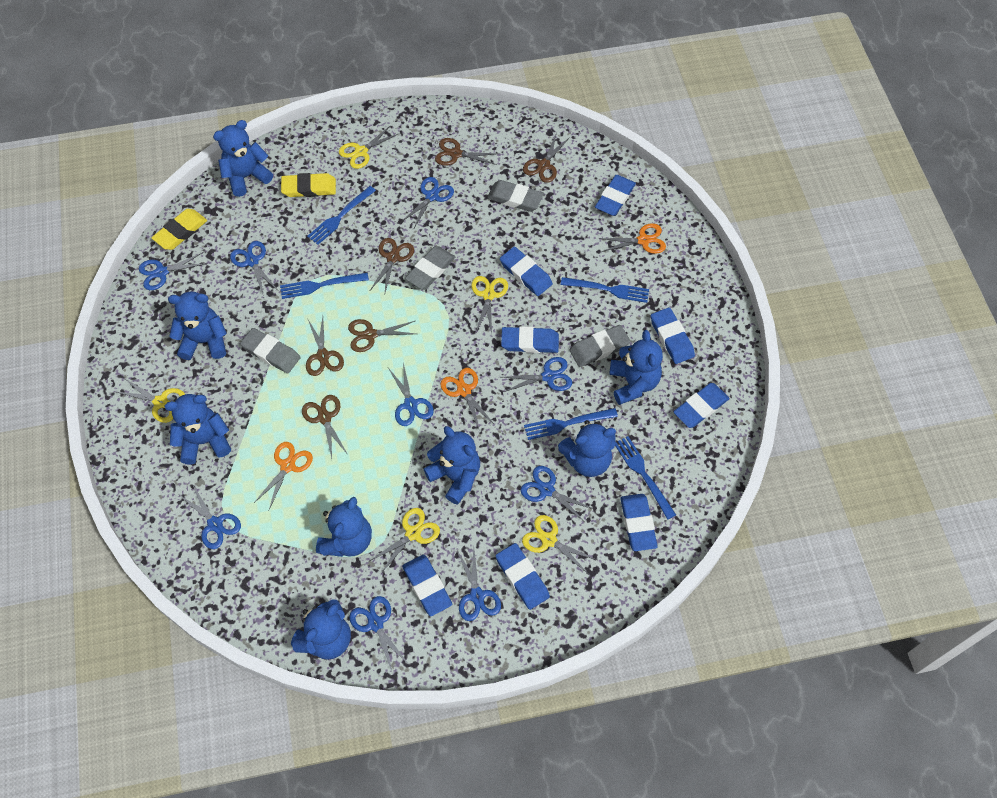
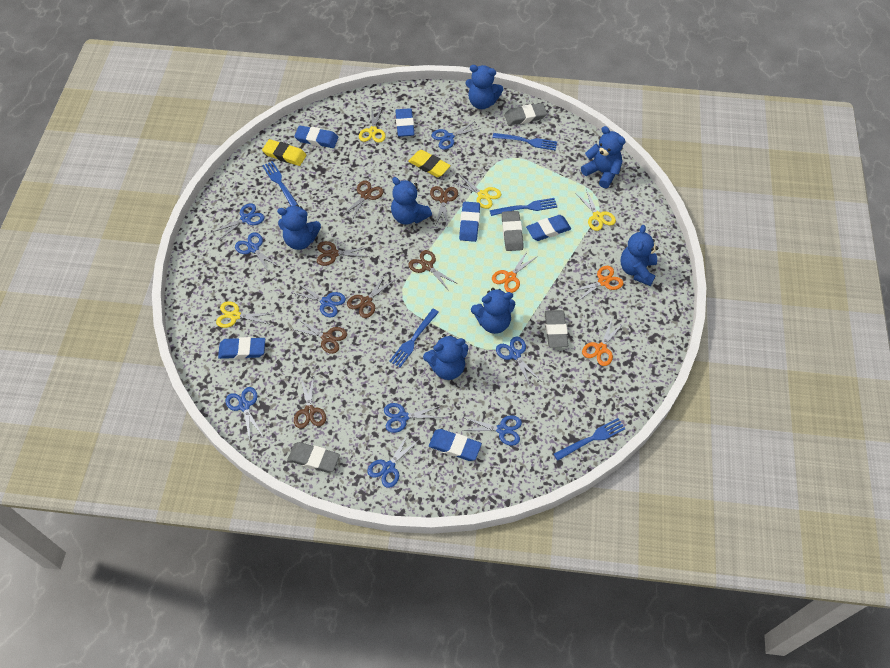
blue eraser: [402,554,452,616] [496,543,550,610] [500,246,553,296] [501,326,559,353] [595,175,636,216] [620,494,658,551] [651,307,695,364] [673,383,729,428] = 8 -> [218,337,265,359] [294,126,338,148] [395,108,414,137] [429,429,482,461] [459,202,480,242] [526,215,571,241] = 6
blue teddy bear: [164,394,231,464] [168,291,227,360] [213,120,273,197] [291,599,351,660] [316,497,372,557] [424,426,480,505] [558,420,616,477] [609,330,663,405] = 8 -> [277,205,321,250] [391,177,432,224] [423,334,468,380] [465,65,503,109] [471,288,515,334] [581,126,626,188] [621,225,659,286] = 7
brown scissors: [302,395,348,459] [306,317,344,376] [348,319,416,352] [370,238,414,296] [435,138,499,166] [523,133,570,183] = 6 -> [292,318,347,354] [294,376,326,429] [317,241,369,266] [341,181,384,221] [347,275,395,318] [408,250,458,291] [430,186,458,228] = 7
yellow scissors: [117,378,185,423] [339,125,400,169] [370,508,440,572] [471,276,508,333] [522,515,597,574] = 5 -> [216,301,271,328] [359,106,386,143] [452,174,501,209] [575,190,616,231] = 4

